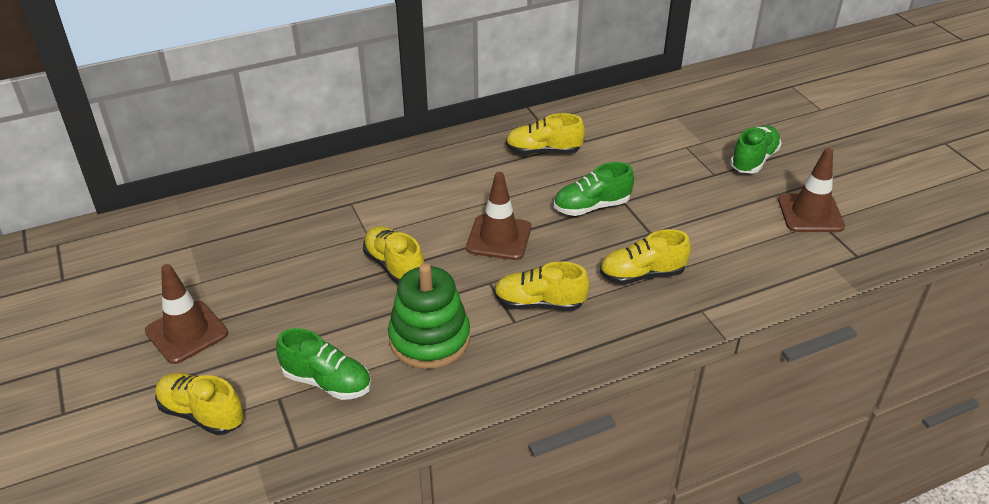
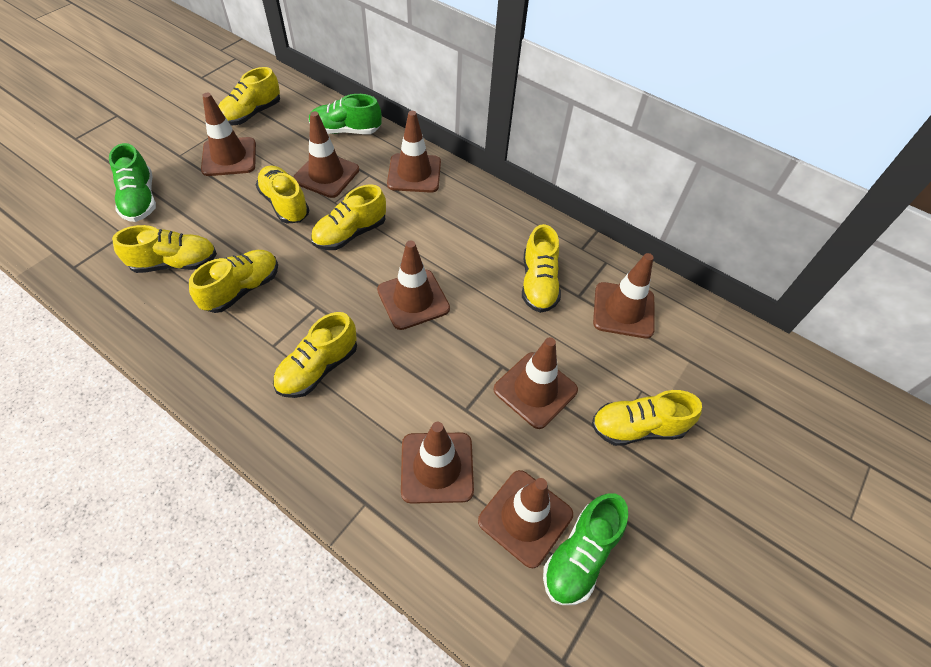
brown traffic cone: [145,264,228,364] [466,172,531,260] [778,148,845,232] = 3 -> [201,93,256,176] [293,111,359,198] [377,240,450,330] [387,111,441,193] [401,422,474,504] [478,470,573,568] [493,337,578,429] [593,253,654,338] = 8
green stacking toy: [388,263,470,369] = 1 -> none = 0
yellow shoe: [155,373,244,435] [363,226,424,285] [494,261,590,311] [506,113,585,155] [600,229,691,285] = 5 -> [112,225,217,273] [189,250,278,313] [218,67,280,126] [256,165,309,224] [273,312,357,398] [311,184,386,250] [522,224,561,313] [592,390,702,446] = 8

